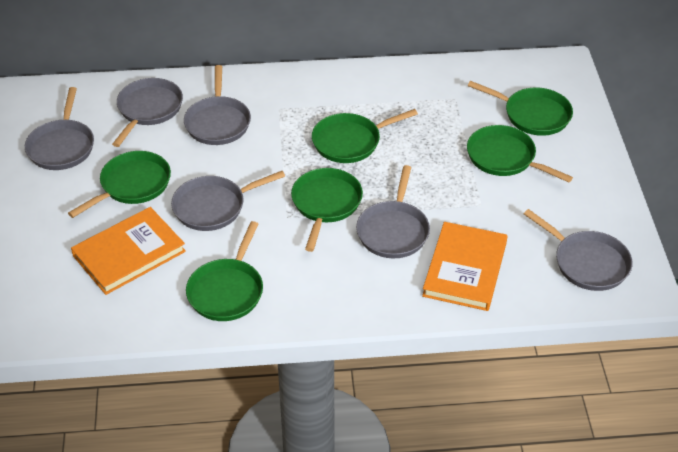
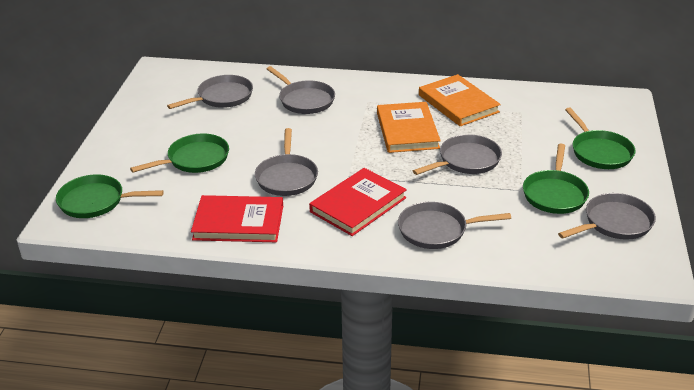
green pan: [68,151,171,218] [186,221,263,321] [291,168,363,252] [312,109,418,163] [467,125,573,182] [468,81,573,136] = 6 -> [56,174,164,218] [130,134,229,173] [523,144,589,214] [565,107,636,169] = 4
red book: none = 0 -> [191,195,283,242] [309,168,407,236] = 2

